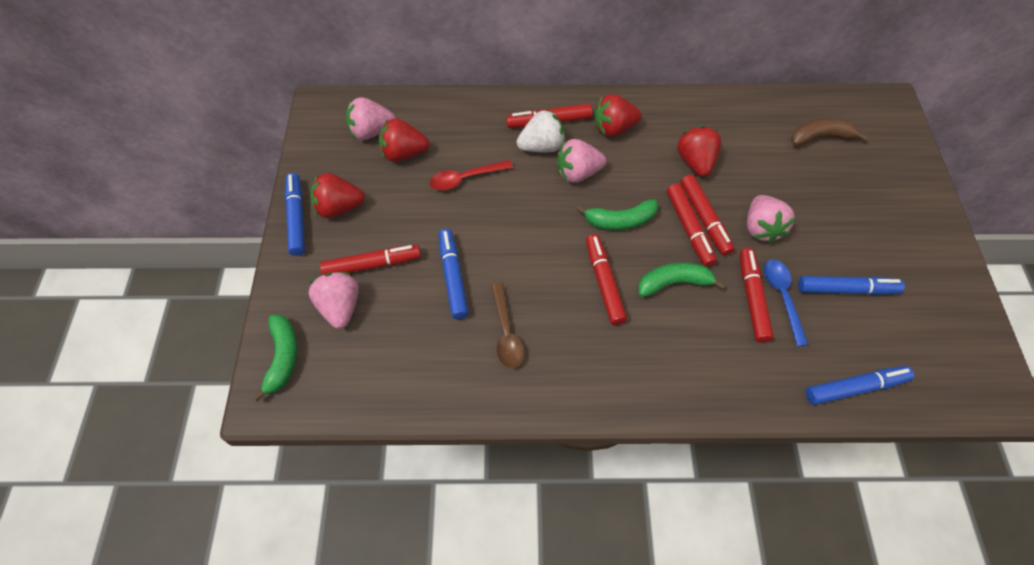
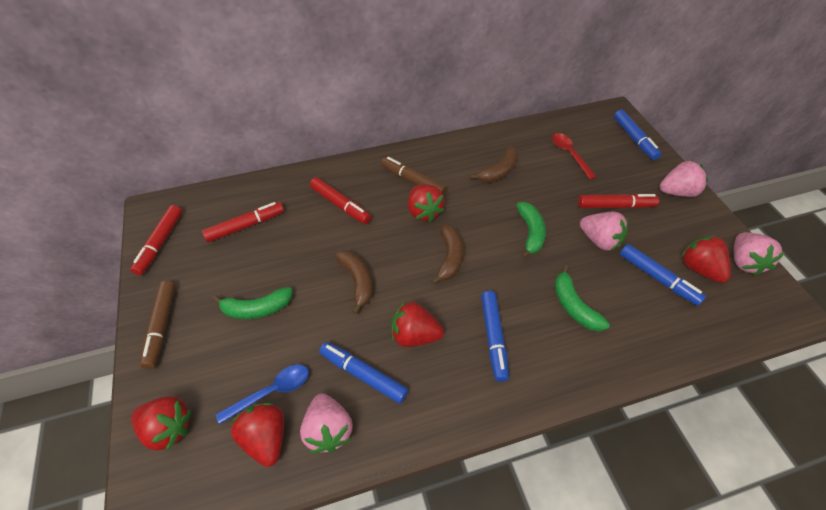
brown banana: [791,119,869,146] = 1 -> [334,250,373,315] [431,225,464,285] [470,146,518,183] = 3
brown marker: none = 0 -> [140,281,175,369] [381,157,447,195] = 2
brown spoon: [491,282,525,368] = 1 -> none = 0
red marker: [320,244,421,275] [506,103,592,128] [586,234,627,325] [667,183,717,267] [680,175,735,256] [740,248,774,343] = 6 -> [130,205,182,275] [202,202,284,243] [310,177,371,224] [578,194,659,208] = 4
red strawberry: [310,173,365,218] [379,119,429,162] [594,94,642,137] [677,126,721,177] = 4 -> [131,396,192,451] [231,403,284,467] [391,301,444,347] [408,184,445,222] [681,235,731,283] = 5
white strawberry: [517,109,565,152] = 1 -> none = 0

